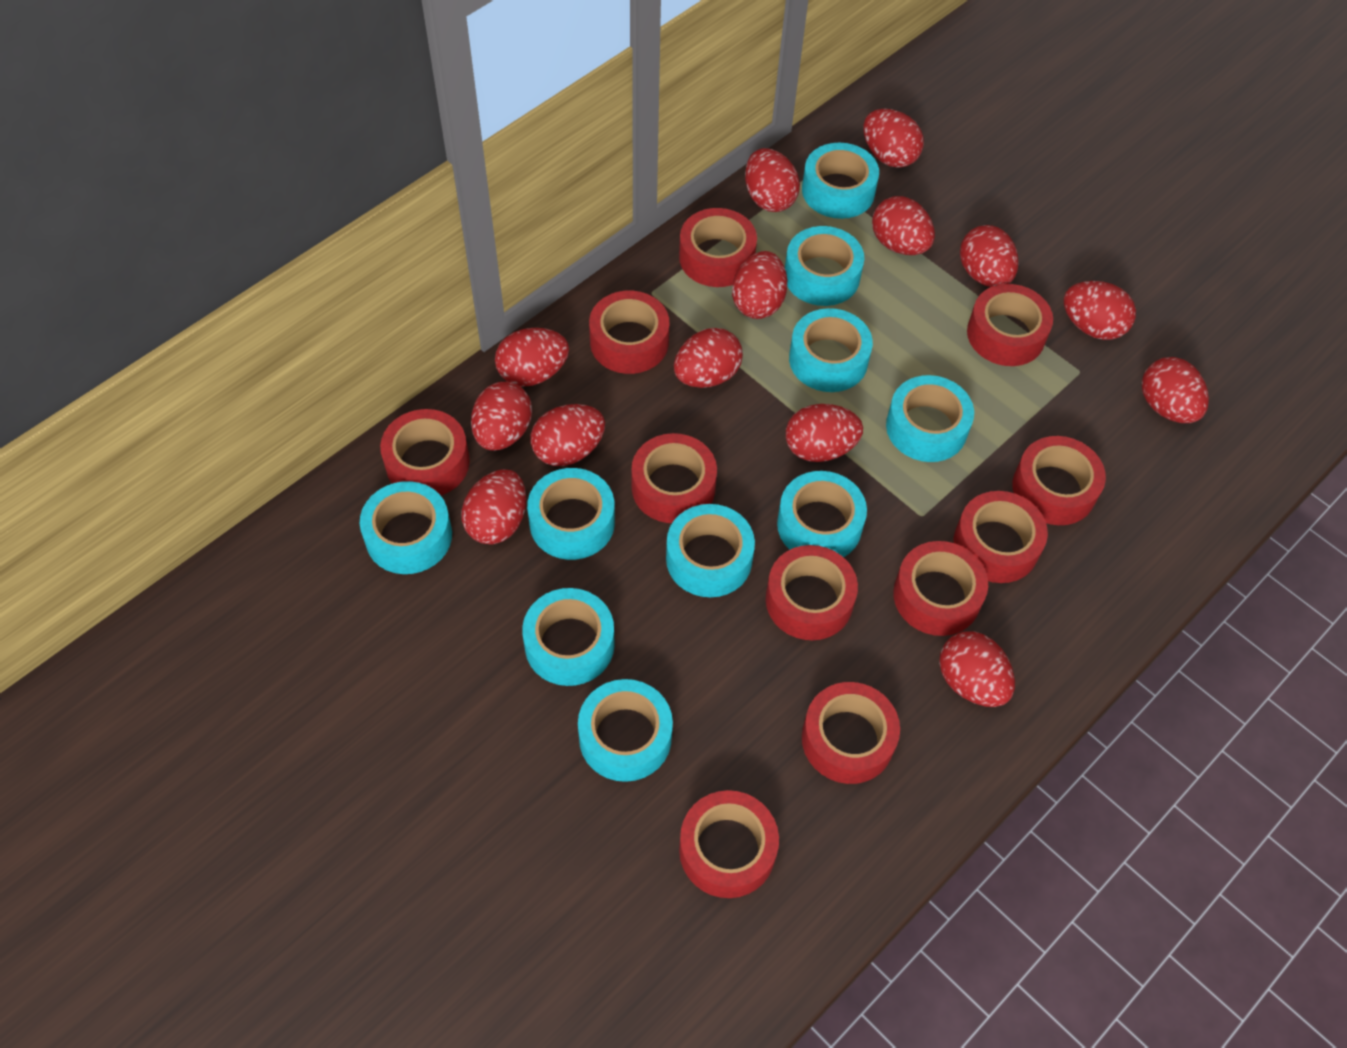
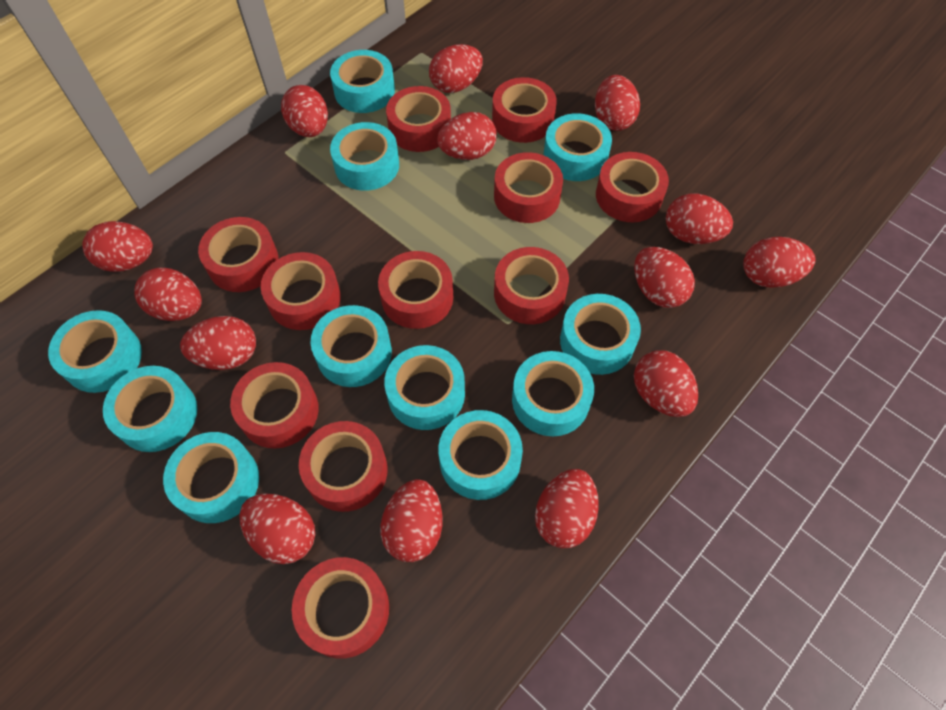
turquoise tape: [360,481,452,574] [522,588,615,686] [527,468,615,560] [578,679,673,782] [666,504,755,597] [777,471,867,557] [785,226,864,306] [789,308,873,392] [802,143,879,219] [886,375,974,462] = 10 -> [48,310,142,393] [103,366,197,452] [163,432,259,523] [310,305,392,387] [330,50,395,113] [330,122,399,191] [384,345,465,430] [438,410,523,500] [512,351,594,436] [543,113,612,181] [560,294,641,375] = 11

